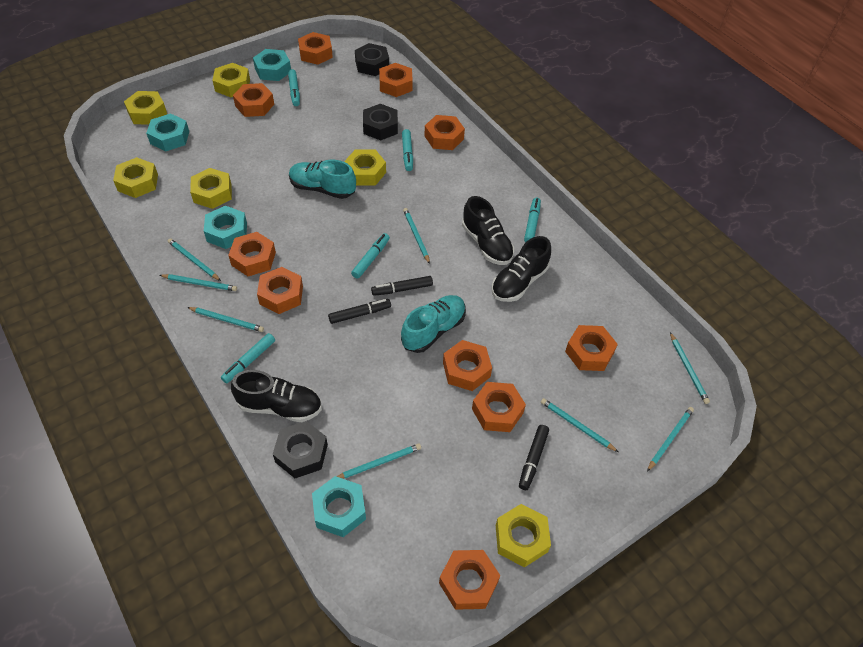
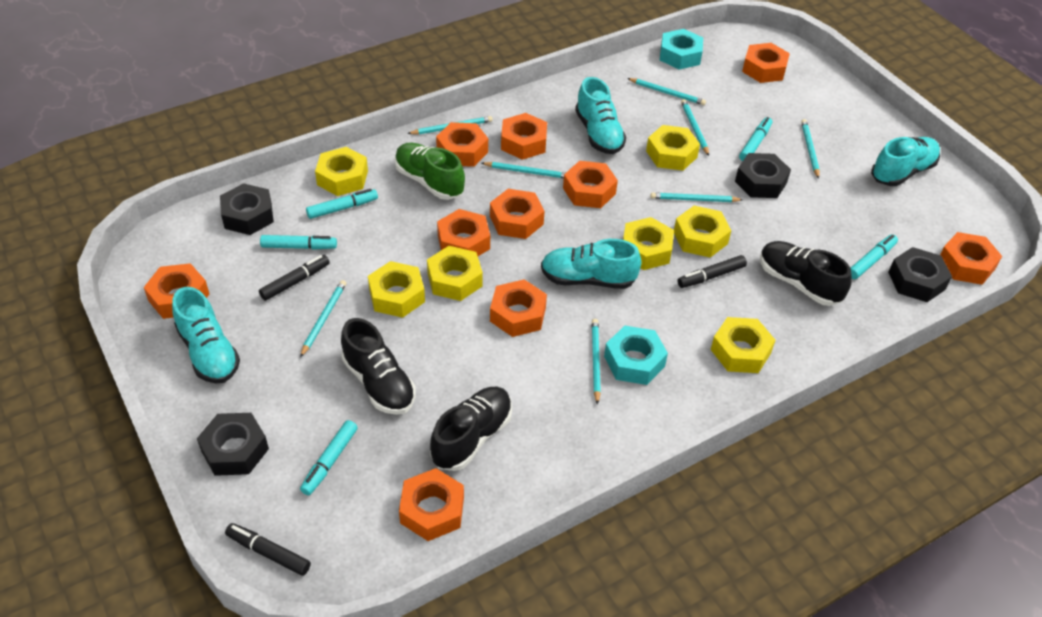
black nut: [273,421,328,478] [355,43,389,76] [363,104,398,141] = 3 -> [197,413,269,476] [220,183,274,235] [735,153,791,198] [888,247,952,302] = 4
green shoe: none = 0 -> [395,142,465,200] = 1
turquoise nut: [146,113,189,151] [204,206,247,249] [253,49,291,81] [312,476,366,537] = 4 -> [604,326,668,385] [660,29,703,70] = 2
turquoise shoe: [289,160,356,199] [401,295,466,353] = 2 -> [172,287,240,383] [541,239,641,289] [575,77,626,154] [871,137,940,186] = 4
yellow nut: [113,157,158,198] [124,91,167,125] [190,168,232,209] [212,63,250,97] [344,150,386,185] [496,504,551,568] = 6 -> [315,147,368,196] [368,261,425,318] [427,246,483,301] [623,217,674,270] [646,125,700,171] [674,206,731,258] [711,317,776,373] = 7

